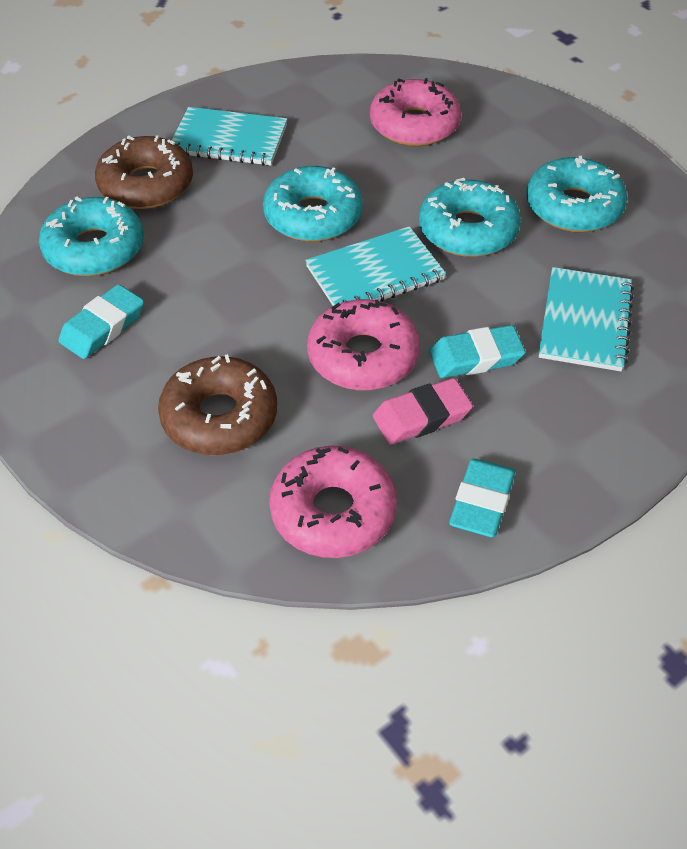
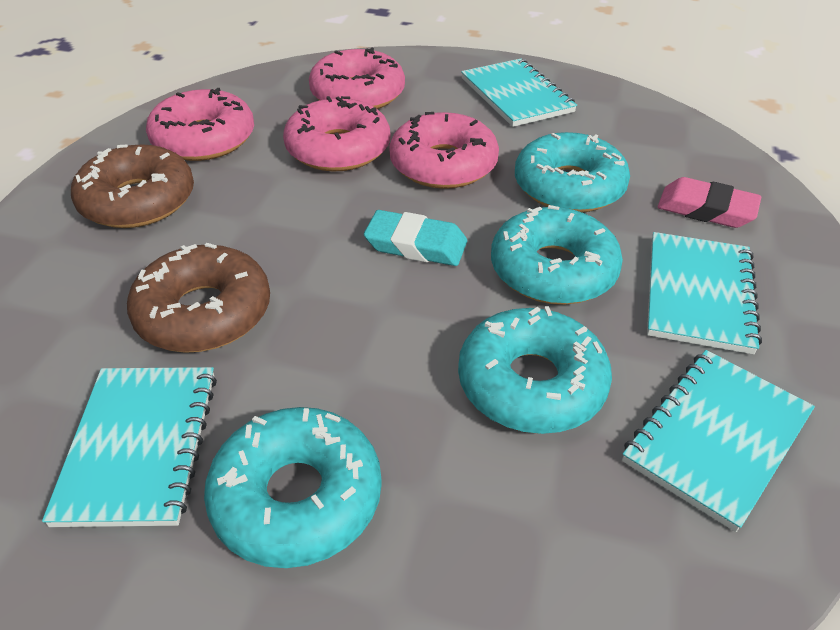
pink donut: [269,446,397,558] [307,299,420,390] [370,78,461,146] = 3 -> [146,88,254,161] [283,96,390,172] [309,47,405,109] [389,112,499,189] = 4
turquoise eraser: [58,284,144,359] [430,325,526,378] [449,459,515,537] = 3 -> [364,210,467,266] = 1
turquoise notebook: [172,107,287,165] [305,226,446,306] [539,267,634,371] = 3 -> [42,367,217,527] [461,59,577,127] [622,350,815,532] [647,232,762,354] = 4

